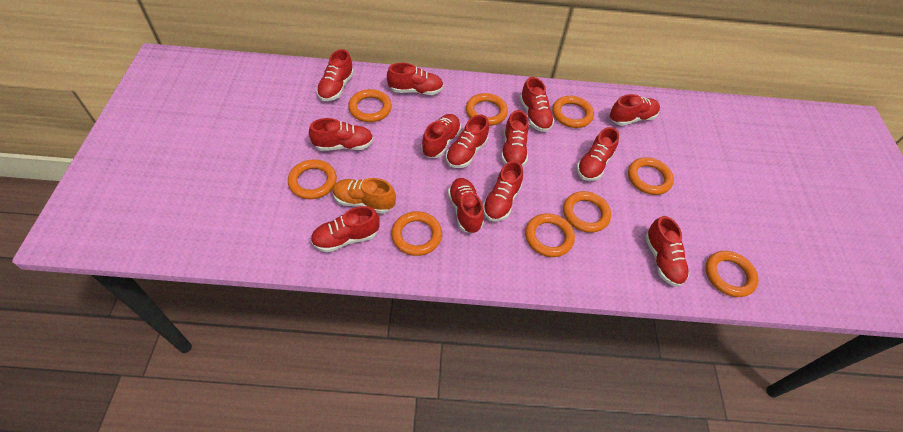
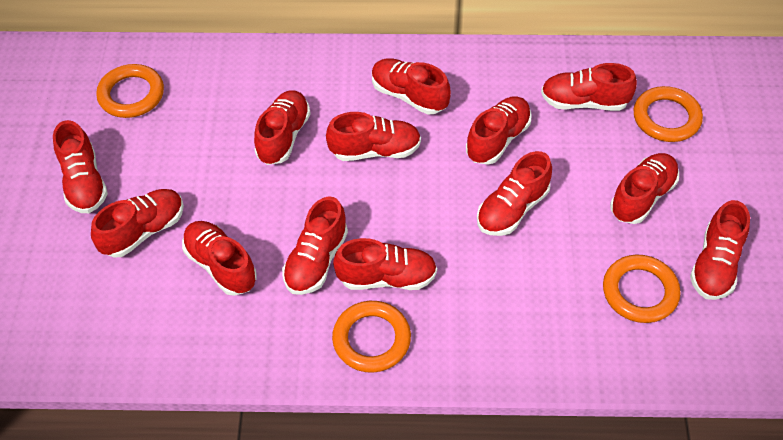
orange ring: [288,159,337,199] [348,89,392,122] [391,211,442,256] [466,93,508,126] [525,213,575,257] [552,96,594,128] [563,191,611,233] [628,157,674,195] [705,251,758,297] = 9 -> [96,64,164,118] [332,301,411,373] [603,255,681,323] [633,86,703,142] = 4
orange shoe: [332,178,396,214] = 1 -> none = 0

